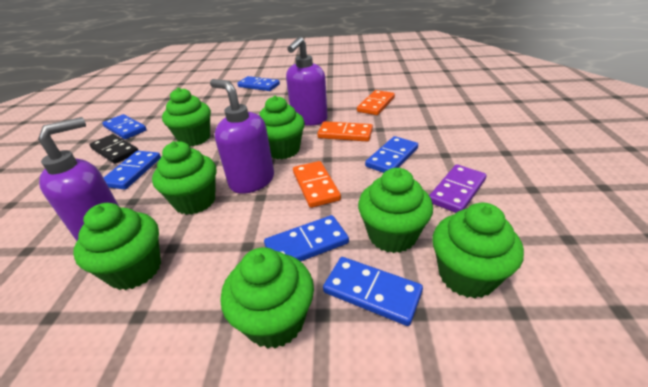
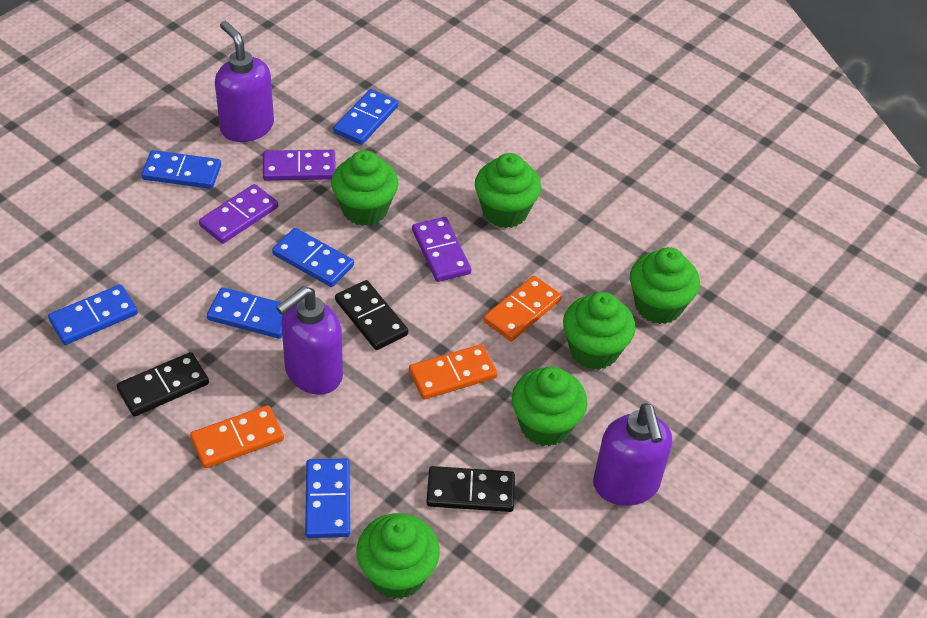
black domino: [89,134,139,164] = 1 -> [117,352,209,416] [335,280,408,350] [427,466,515,512] = 3
green cupcake: [73,203,161,290] [152,141,216,215] [162,87,211,146] [220,247,314,349] [259,96,305,159] [358,168,433,253] [432,203,524,299] = 7 -> [331,150,398,226] [356,513,440,599] [475,153,541,228] [512,366,588,446] [563,292,635,370] [630,247,700,324] = 6
purple domino: [429,164,487,213] = 1 -> [199,184,278,244] [263,150,336,181] [412,217,471,282] = 3

